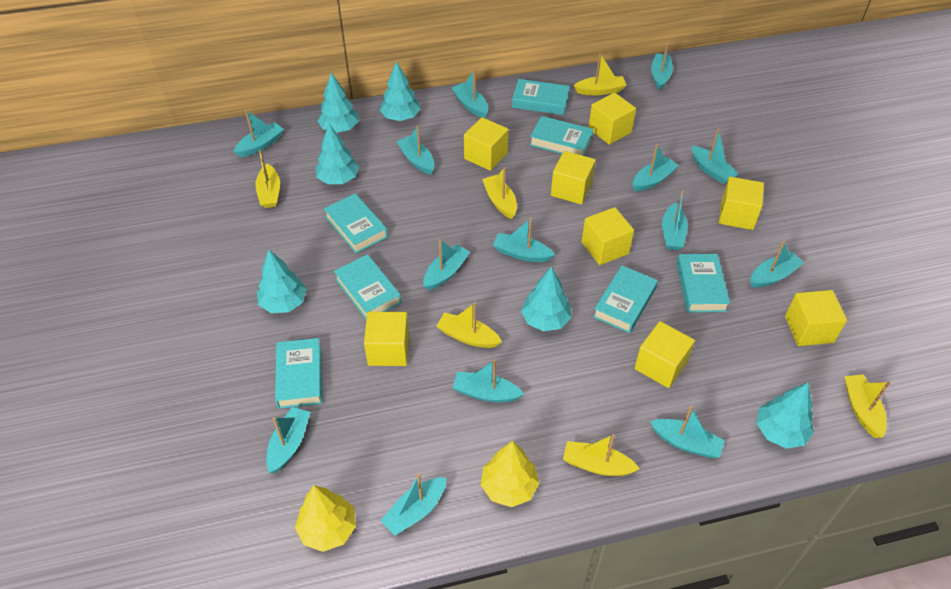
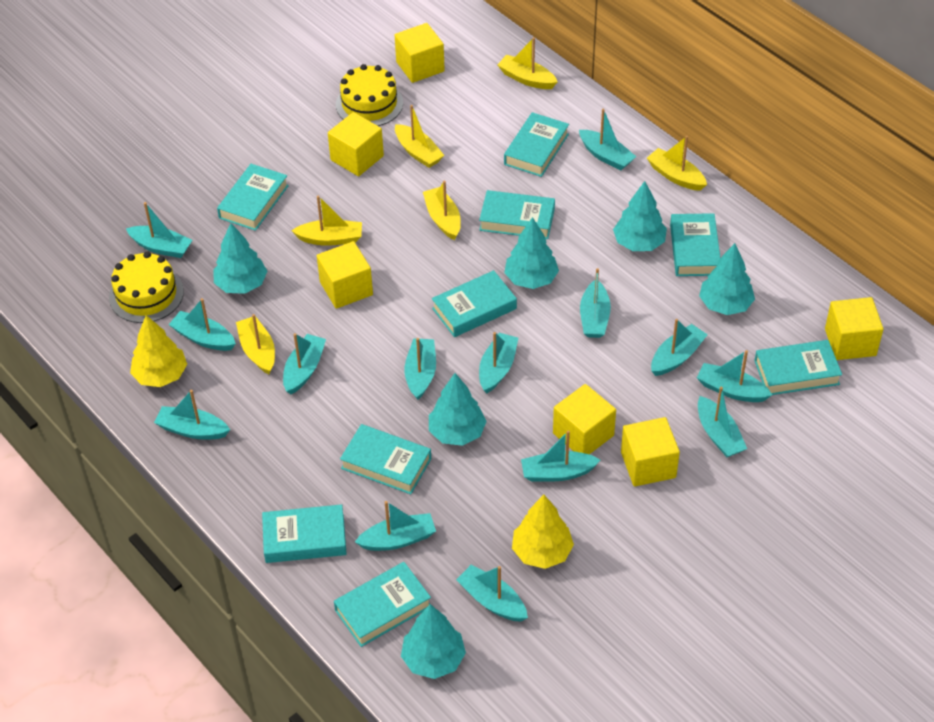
turquoise book: [275,338,322,409] [324,193,388,253] [334,254,401,320] [512,79,570,115] [530,116,593,156] [593,265,658,333] [676,254,730,312] = 7 -> [217,164,289,231] [262,504,346,563] [334,562,431,647] [340,424,431,494] [432,270,517,337] [479,190,555,239] [504,112,569,177] [670,213,720,276] [754,340,842,395] = 9
yellow cake: none = 0 -> [109,251,184,323] [336,64,403,126] = 2
yellow cube: [364,312,409,366] [464,117,509,171] [551,151,596,205] [582,207,634,265] [589,93,636,145] [635,321,695,388] [719,177,764,230] [785,290,847,346] = 8 -> [317,241,373,309] [328,112,384,176] [395,23,445,83] [553,384,616,454] [621,417,680,487] [825,297,884,360] = 6

